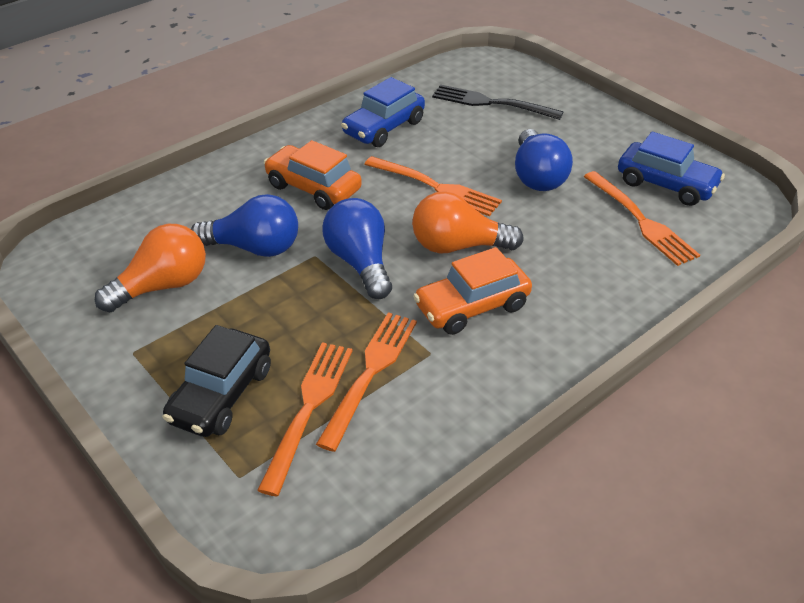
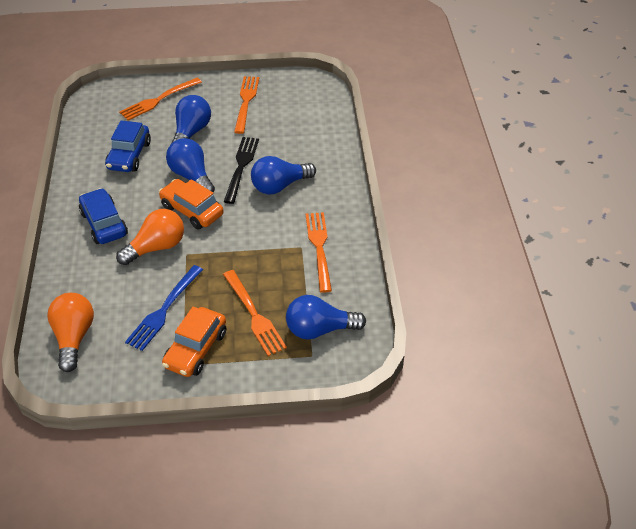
black car: [162,325,271,437] = 1 -> none = 0
blue fork: none = 0 -> [125,265,203,351] = 1
blue light bulb: [191,194,298,257] [323,198,392,299] [515,129,573,191] = 3 -> [166,138,215,193] [171,95,211,144] [251,156,316,195] [286,295,366,340] = 4

